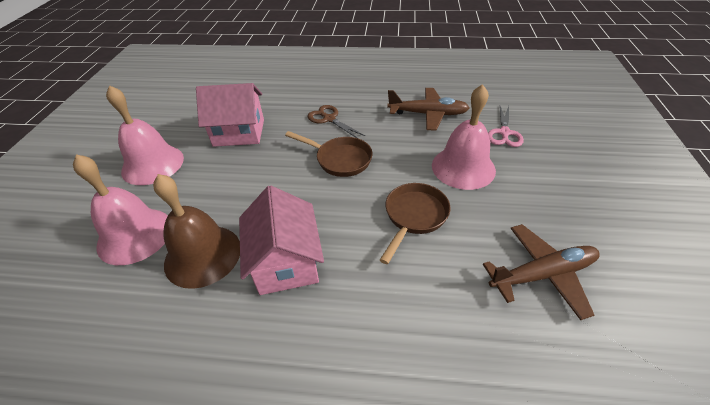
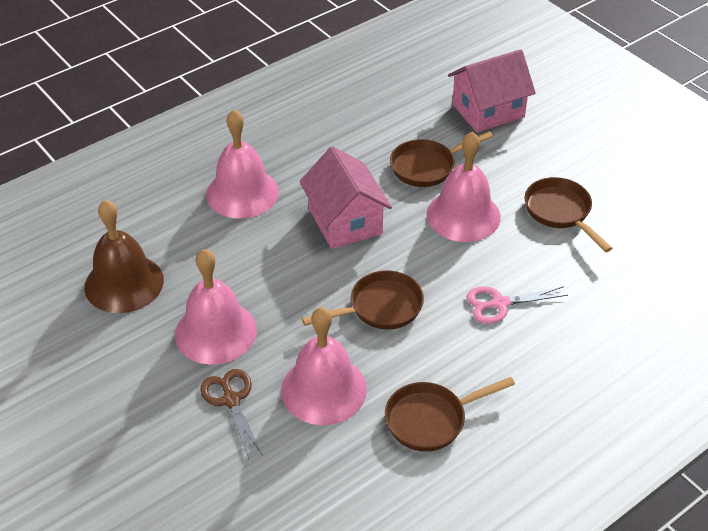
brown pan: [285,131,372,177] [380,183,451,264] = 2 -> [302,270,424,330] [385,377,515,452] [390,131,493,187] [525,177,613,252] = 4
brown plane: [387,88,470,131] [483,224,600,320] = 2 -> none = 0
pink bell: [73,154,168,265] [106,85,184,185] [432,84,496,190] = 3 -> [175,249,257,365] [206,110,279,219] [281,307,367,425] [427,132,501,242] = 4

